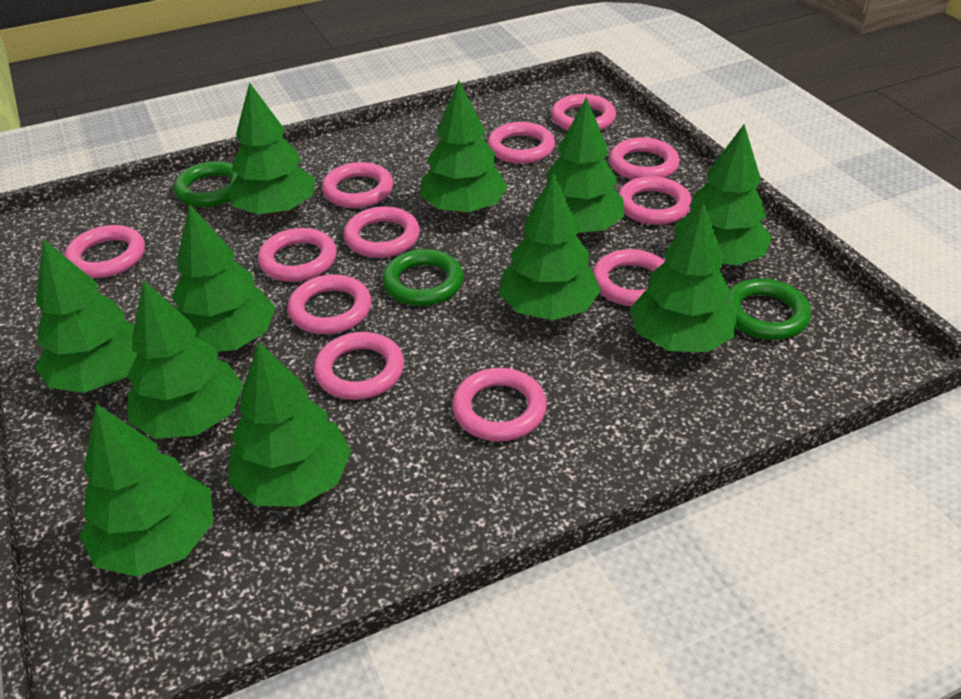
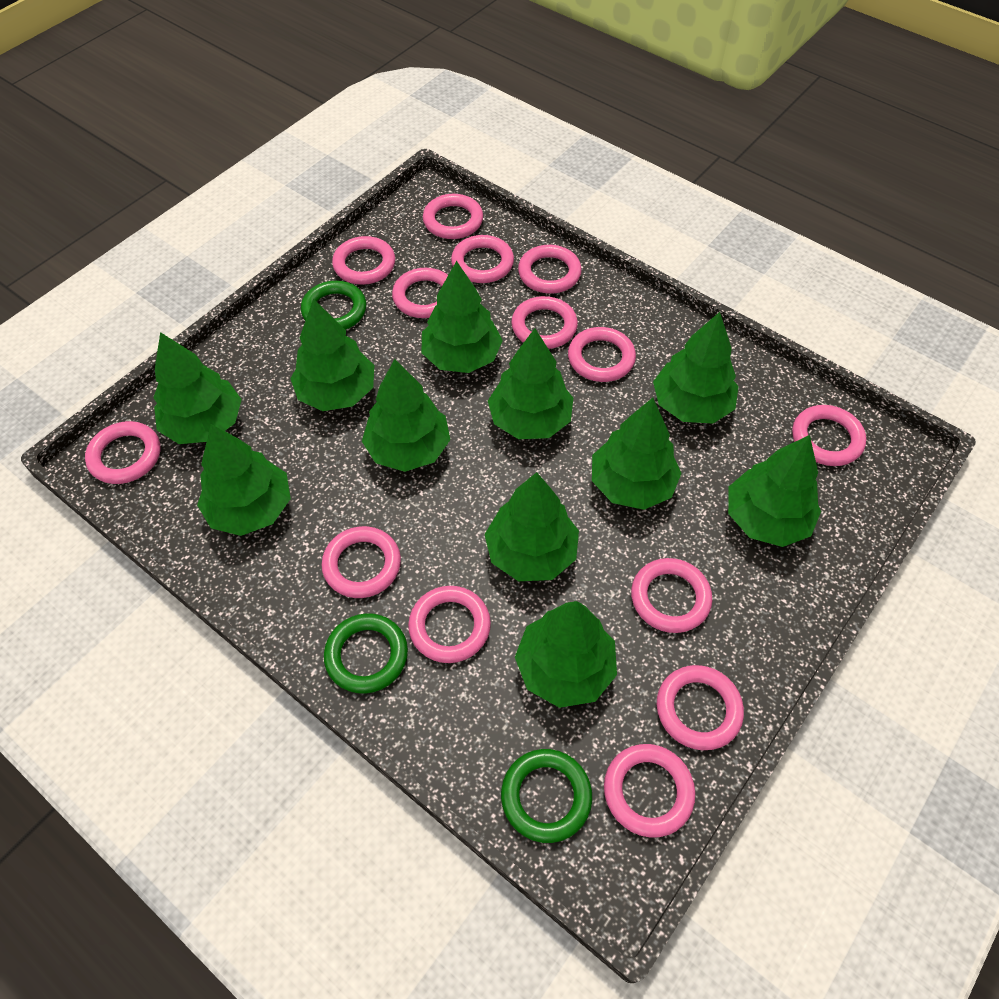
pink ring: [64,225,145,278] [258,228,337,282] [287,274,371,334] [314,332,404,400] [322,162,393,208] [343,206,420,258] [452,368,547,441] [487,122,555,164] [551,94,616,130] [593,249,665,306] [609,138,679,180] [618,176,692,225] = 12 -> [85,421,160,484] [322,526,401,598] [332,236,395,285] [392,268,448,318] [408,586,491,663] [423,194,483,239] [451,235,514,283] [511,296,578,349] [518,245,582,294] [568,327,636,382] [604,744,695,838] [631,558,712,633] [657,665,744,750] [792,405,866,466] = 14

